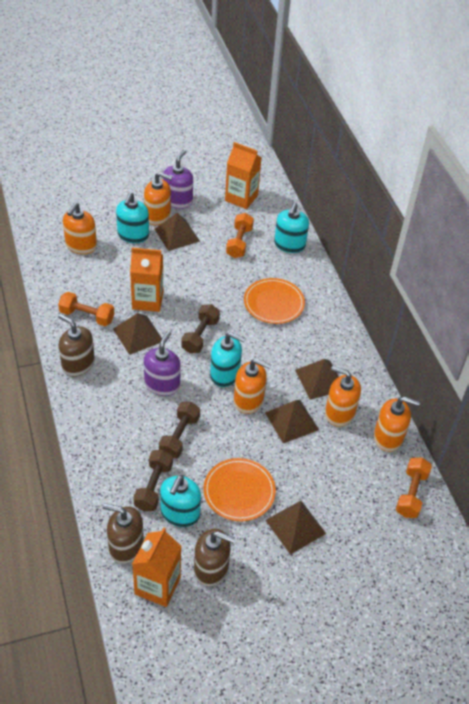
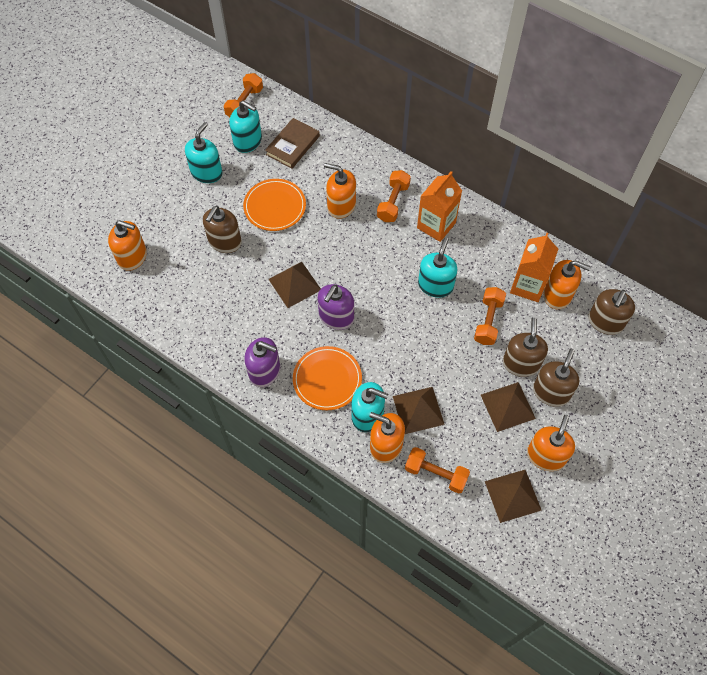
brown book: none = 0 -> [265,118,320,169] = 1
brown dumbbell: [133,450,173,511] [159,402,200,458] [181,304,220,353] = 3 -> none = 0
brown pyramid: [113,313,162,355] [155,213,200,251] [265,400,319,443] [265,501,326,554] [295,359,339,400] = 5 -> [268,262,321,308] [393,387,445,434] [481,382,536,432] [485,470,542,523] = 4
brown soap dispenser: [59,314,95,377] [103,503,144,564] [194,529,235,587] = 3 -> [203,206,242,253] [503,318,548,377] [533,349,579,407] [588,289,635,335] = 4
orange carton: [130,248,163,312] [132,527,181,607] [225,142,262,209] = 3 -> [417,171,462,242] [510,233,558,302] = 2
orange dumbbell: [58,292,115,326] [226,213,254,258] [396,458,432,518] = 3 -> [224,73,263,117] [377,170,411,222] [405,447,470,494] [474,287,506,345] = 4

